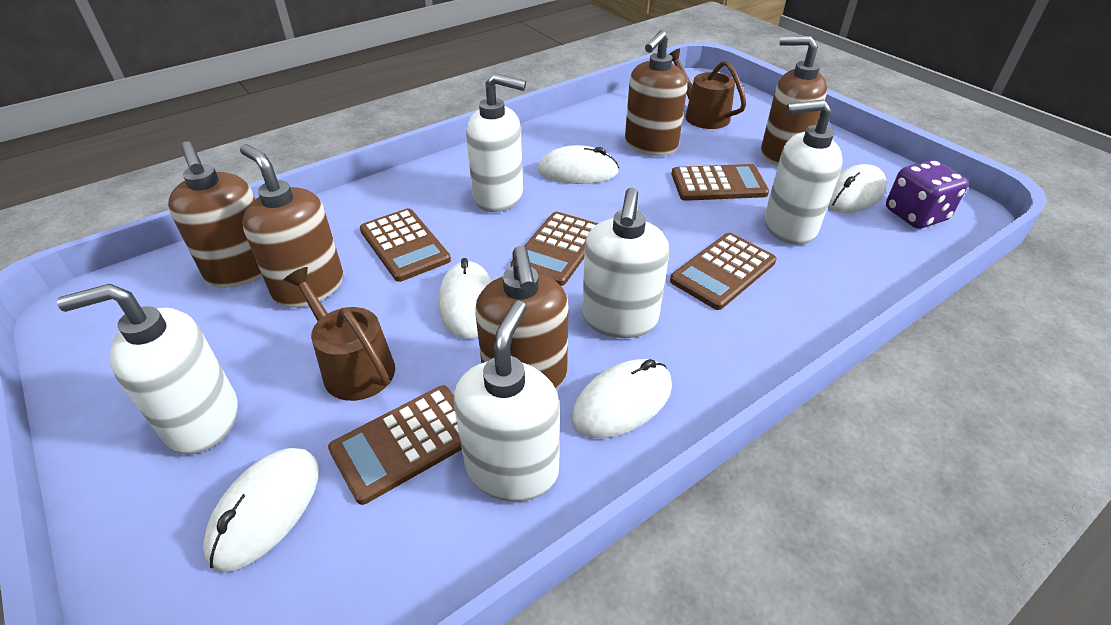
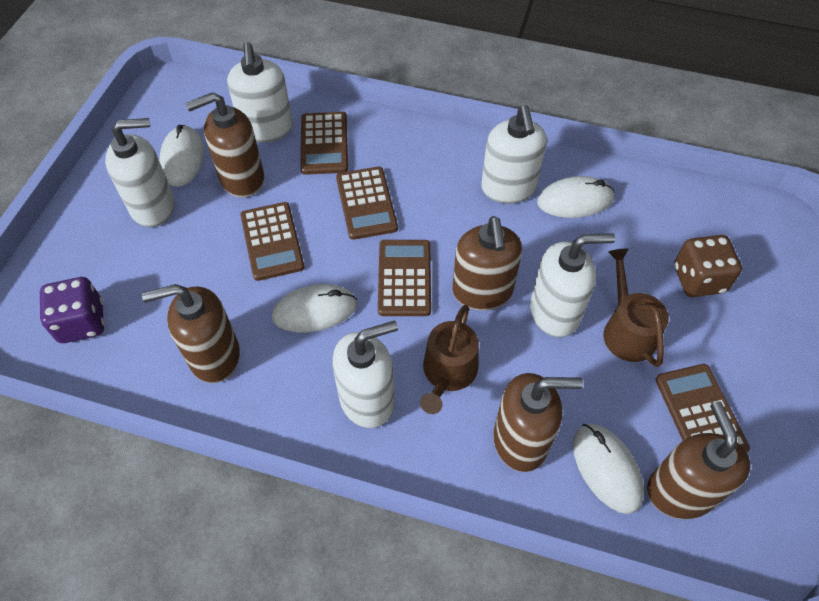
brown dice: none = 0 -> [674,235,742,297] = 1
white mouse: [203,448,319,572] [438,258,492,339] [537,145,619,184] [571,359,672,438] [828,164,887,213] = 5 -> [159,125,204,187] [272,284,357,332] [537,176,615,218] [573,424,644,514] = 4

